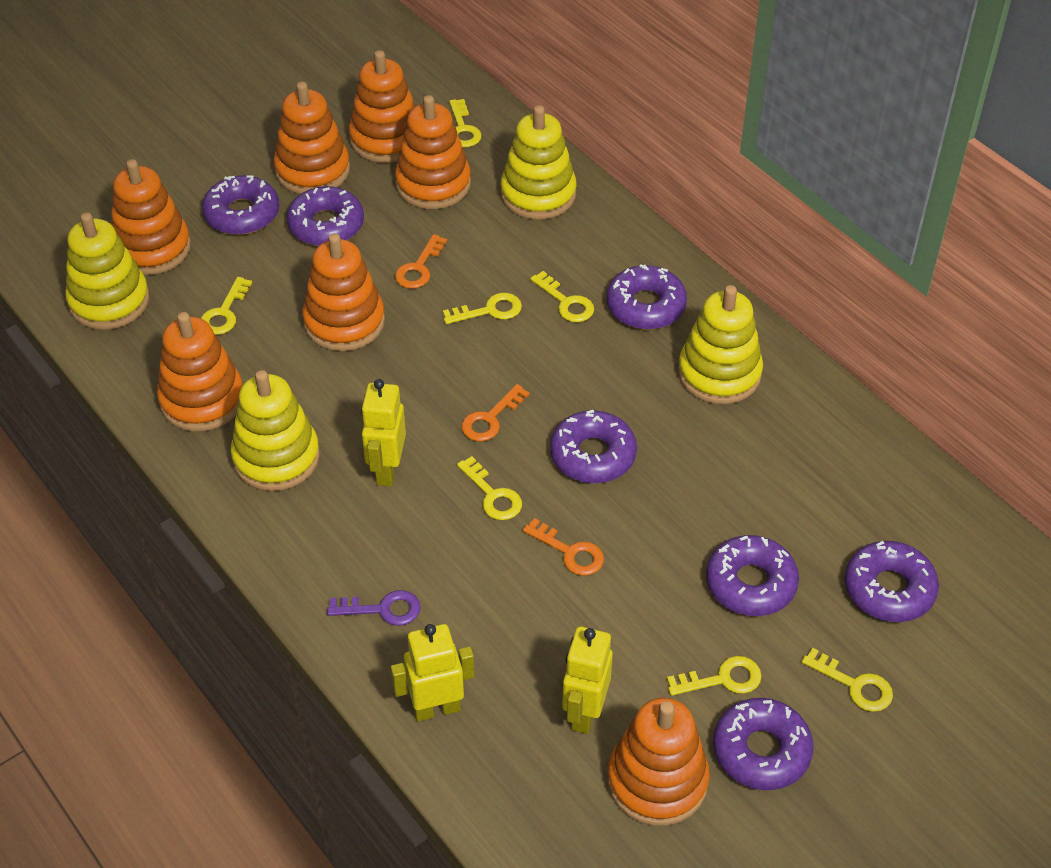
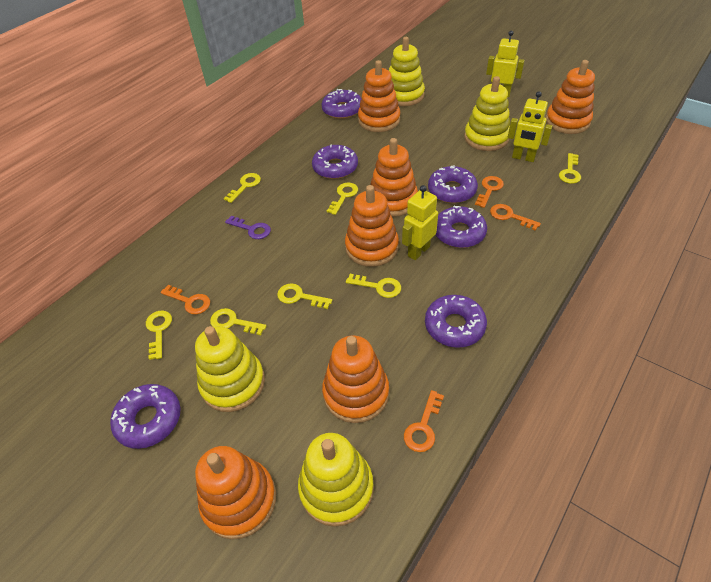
orange key: [395,234,447,289] [462,384,529,442] [523,518,604,576] = 3 -> [161,285,210,314] [404,390,444,452] [475,176,504,208] [490,204,541,231] = 4
orange stacking toy: [111,159,191,275] [157,312,242,432] [274,82,350,194] [302,233,385,351] [349,50,416,163] [395,95,471,209] [607,698,710,826] = 7 -> [195,446,276,540] [322,335,389,423] [345,185,399,267] [358,60,400,132] [370,138,418,217] [546,60,595,134] = 6
purple donut: [202,175,279,235] [286,186,364,246] [550,410,637,483] [606,264,687,329] [706,535,799,616] [713,698,814,790] [845,541,939,622] = 7 -> [110,384,181,449] [312,144,358,179] [321,89,361,119] [425,295,487,348] [428,165,478,203] [435,205,487,248] = 6

